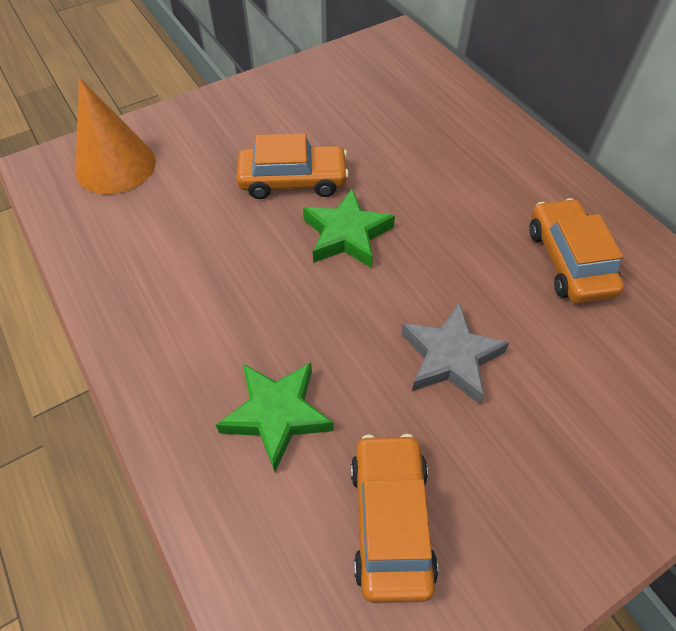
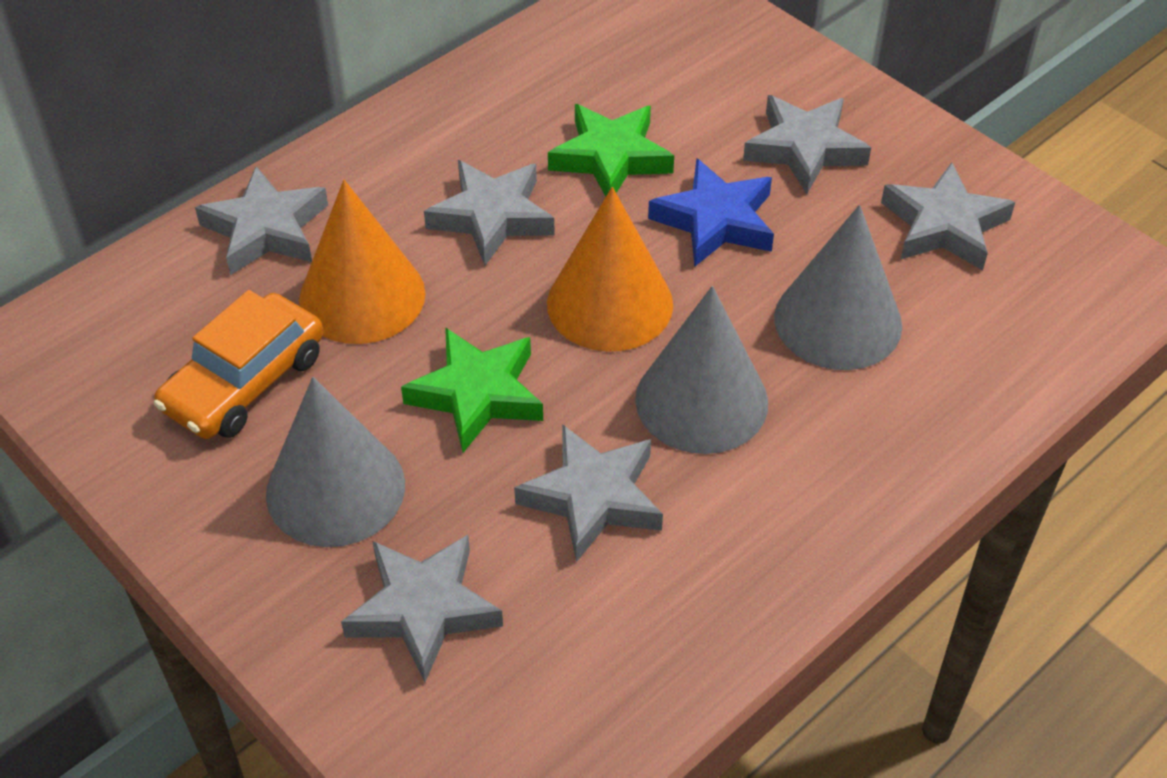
blue star: none = 0 -> [648,158,774,267] = 1
grey cone: none = 0 -> [266,377,405,547] [635,286,768,454] [774,205,902,370] = 3
grey star: [401,302,509,404] = 1 -> [195,166,328,275] [341,535,503,682] [424,160,555,265] [514,424,663,562] [743,95,871,194] [881,162,1015,271] = 6
orange car: [236,133,349,199] [351,434,438,603] [529,198,624,303] = 3 -> [154,290,324,439] = 1
orange cone: [75,78,156,194] = 1 -> [299,180,425,344] [547,187,673,352] = 2

